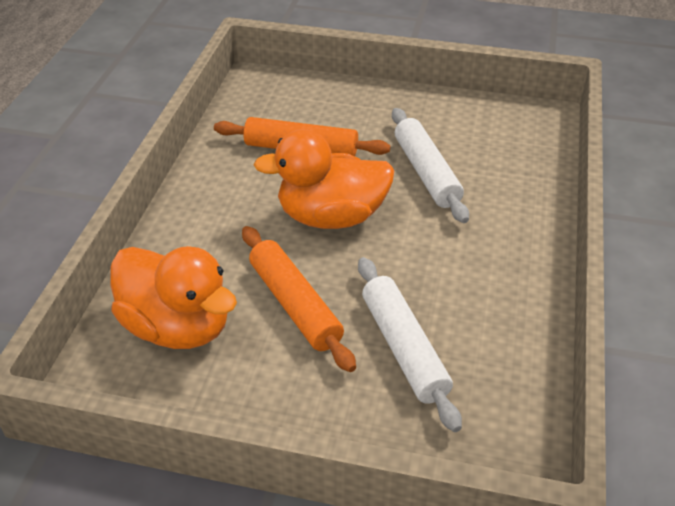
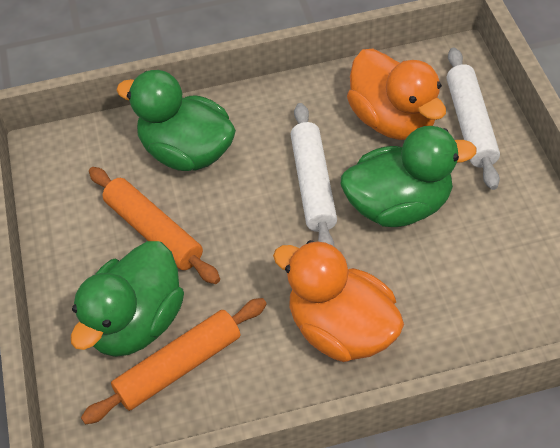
green duck: none = 0 -> [71,241,184,357] [117,70,236,171] [341,126,476,227] = 3

